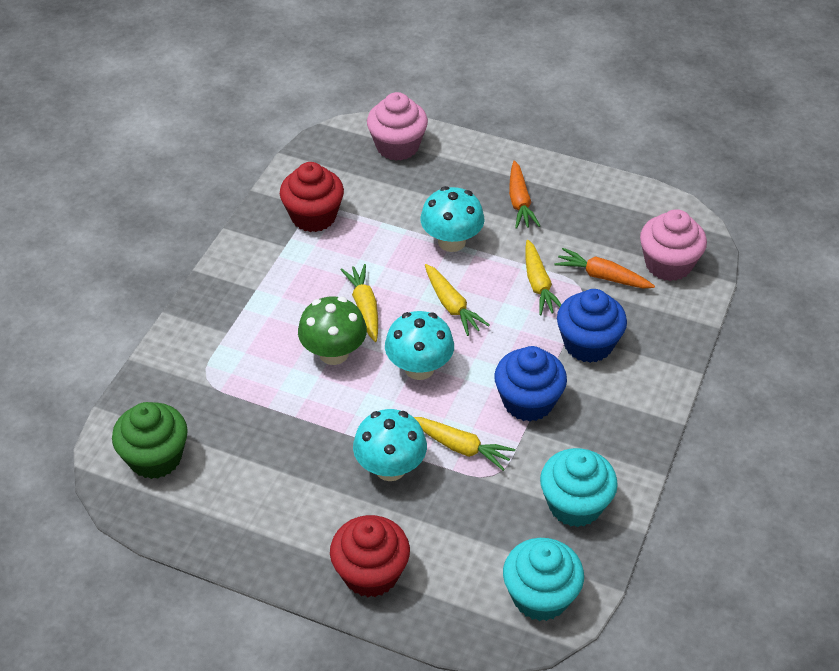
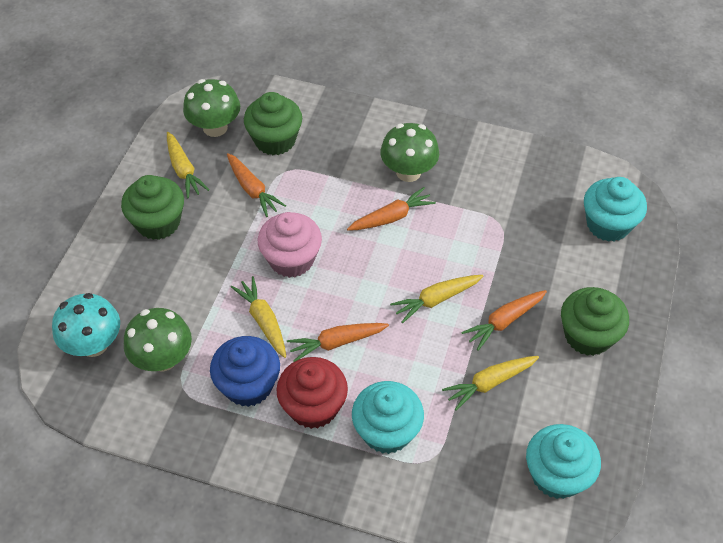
blue cupcake: [494,346,567,422] [557,289,627,363] = 2 -> [210,336,280,407] = 1
green cupcake: [112,402,188,479] = 1 -> [121,175,184,240] [244,92,302,155] [561,287,629,356] = 3
green mushroom: [298,296,367,365] = 1 -> [124,308,192,372] [183,79,240,137] [380,123,439,182] = 3
orange carrot: [509,160,540,229] [554,248,655,288] = 2 -> [227,153,286,217] [287,323,389,362] [347,187,436,231] [461,290,547,351] = 4
pink cupcake: [367,92,428,161] [640,209,707,281] = 2 -> [257,212,322,278] = 1
red cupcake: [280,162,344,232] [330,515,410,597] = 2 -> [276,357,348,429] = 1
turquoise cupcake: [503,538,584,621] [540,448,618,527] = 2 -> [352,381,424,454] [526,424,601,499] [584,177,647,242] = 3
turquoise mushroom: [353,409,427,481] [385,311,454,380] [420,186,485,252] = 3 -> [52,293,120,357] = 1

